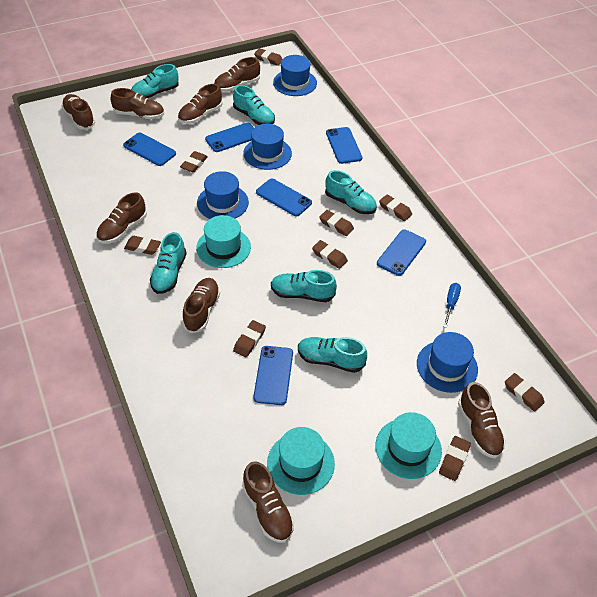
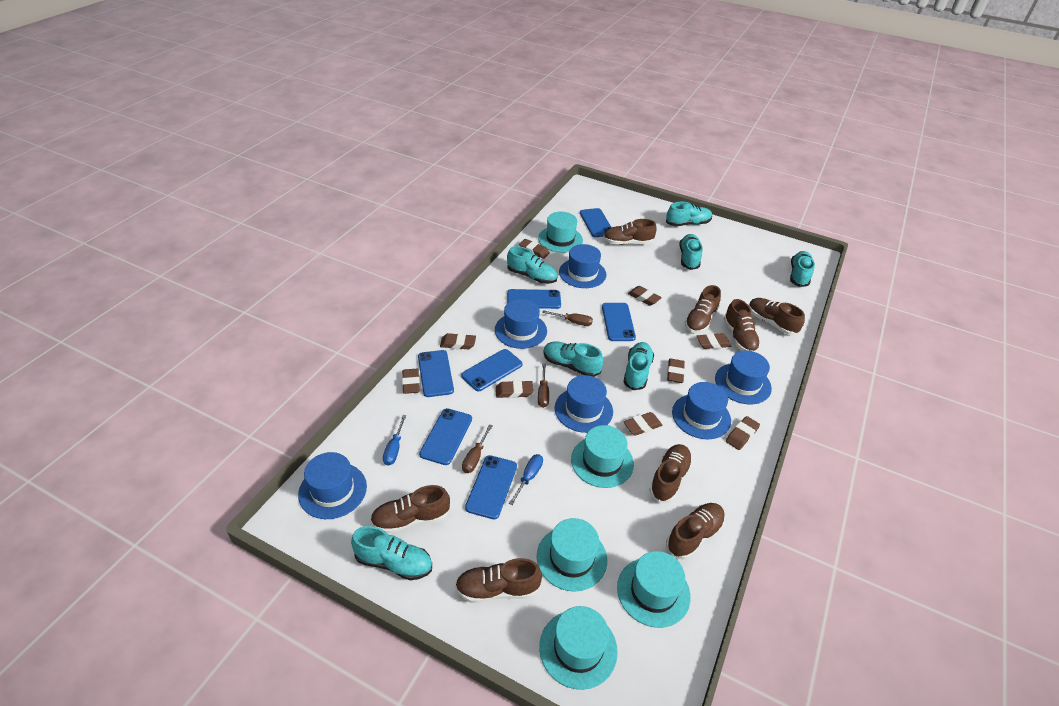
blue hat: [197,171,249,219] [243,124,292,170] [273,55,317,96] [417,332,478,393] = 4 -> [298,452,367,519] [495,299,547,349] [555,375,613,433] [559,244,607,288] [672,382,731,439] [715,350,772,404] = 6
blue phone: [123,133,176,166] [205,123,254,152] [253,346,293,405] [256,178,312,216] [326,127,362,164] [377,229,426,276] = 6 -> [418,350,454,397] [419,408,472,465] [461,349,523,391] [465,455,517,519] [507,289,561,309] [580,208,612,237] [602,303,636,341] = 7
blue screwdriver: [443,283,461,328] = 1 -> [383,415,406,466] [509,454,543,505] = 2
brown screwdriver: none = 0 -> [462,424,493,473] [538,364,549,408] [542,310,593,326] = 3
turquoise hat: [196,215,251,268] [267,427,335,495] [375,412,442,479] = 3 -> [537,518,607,592] [538,212,583,253] [539,606,618,690] [571,425,634,488] [617,551,691,628] = 5
turquoise shoe: [131,64,179,98] [150,232,187,294] [233,85,275,125] [271,270,337,302] [298,337,367,373] [325,170,377,214] = 6 -> [351,526,432,580] [507,246,557,284] [543,342,603,377] [624,342,654,390] [666,201,712,226] [679,234,702,270] [790,251,815,287] = 7

